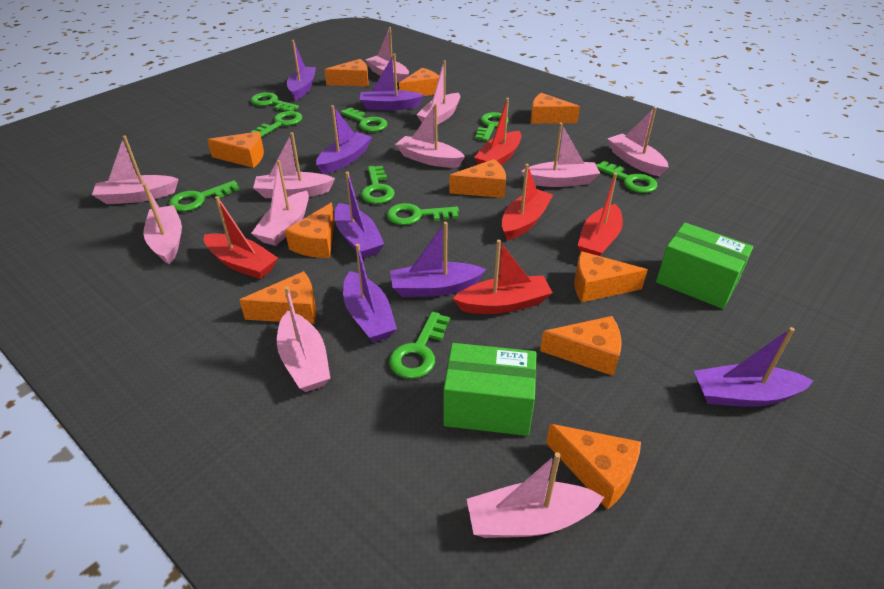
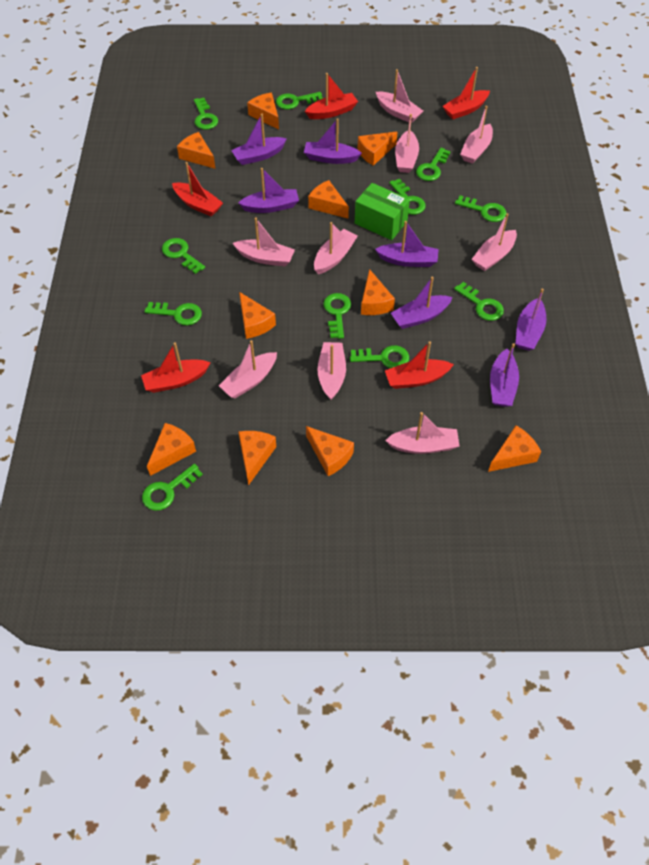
green box: [443,343,537,436] [656,222,753,309] = 2 -> [355,183,410,240] = 1
green key: [169,180,240,211] [250,92,299,111] [251,111,302,137] [341,107,387,132] [361,166,395,204] [387,203,459,225] [389,312,450,379] [475,112,509,141] [596,161,657,193] = 9 -> [142,464,203,511] [144,302,202,326] [162,238,205,274] [194,98,218,130] [276,92,323,109] [323,293,351,339] [350,345,409,368] [389,179,426,215] [416,148,451,181] [454,282,504,321] [455,195,506,222] = 11
pink boat: [92,135,179,204] [143,183,182,264] [251,160,309,246] [253,132,335,198] [277,286,330,392] [365,27,409,83] [395,103,465,168] [417,60,460,125] [467,452,604,538] [521,123,600,187] [607,107,669,176] = 11 -> [219,340,277,398] [233,218,295,266] [314,222,358,274] [317,342,346,400] [376,69,423,123] [385,412,459,454] [395,114,419,173] [460,106,493,164] [471,213,517,271] = 9

